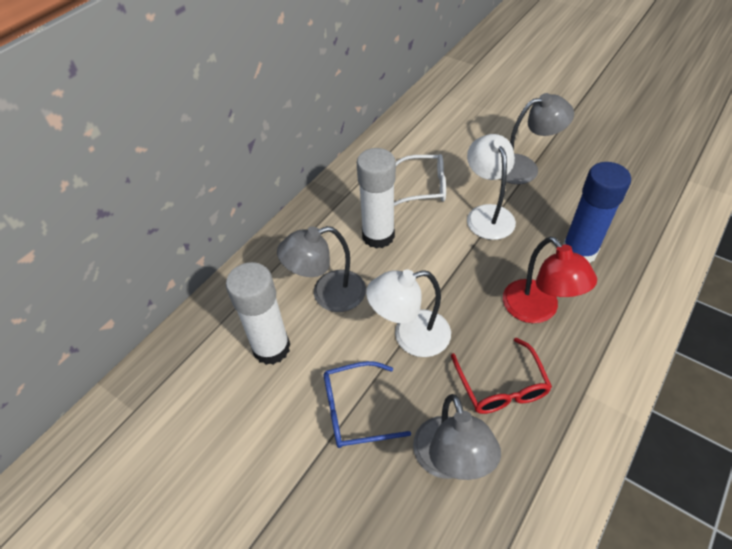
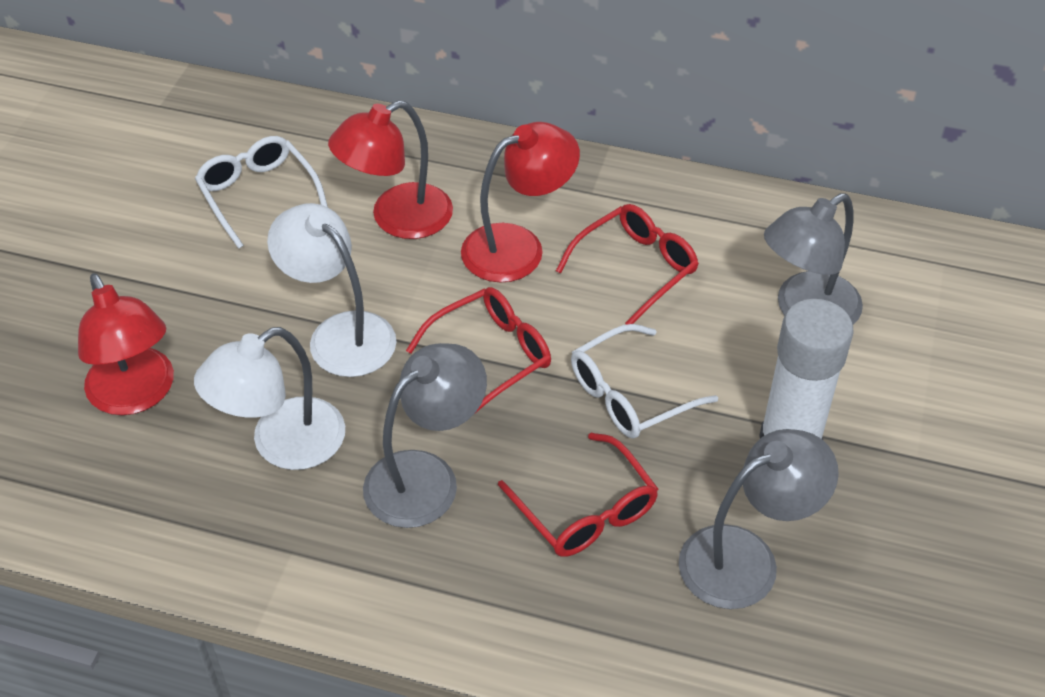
blue glasses: [324,361,411,448] = 1 -> none = 0
blue glue stick: [563,162,631,263] = 1 -> none = 0
red glasses: [451,338,552,414] = 1 -> [406,287,551,412] [498,433,658,557] [556,204,699,325] = 3
red lamp: [503,237,597,323] = 1 -> [78,273,174,415] [328,100,453,239] [461,122,580,283] = 3
white glasses: [394,154,446,206] = 1 -> [195,136,328,249] [571,324,718,438] = 2
white glue stick: [226,262,290,365] [357,148,396,249] = 2 -> [759,299,854,440] = 1

